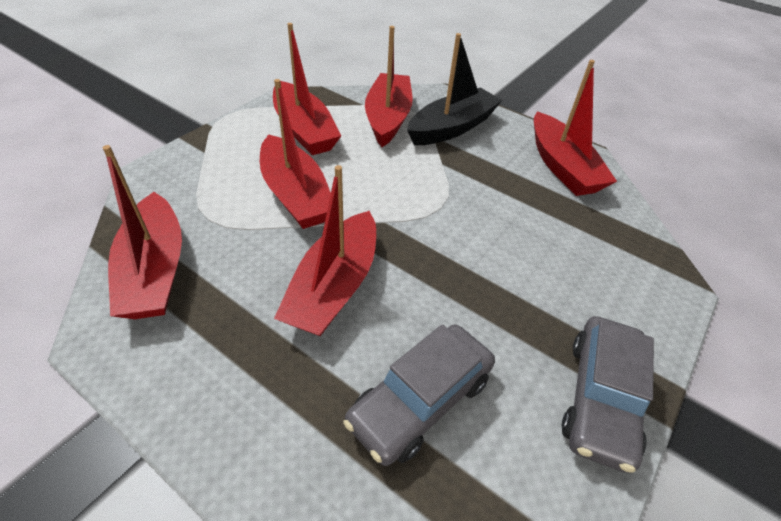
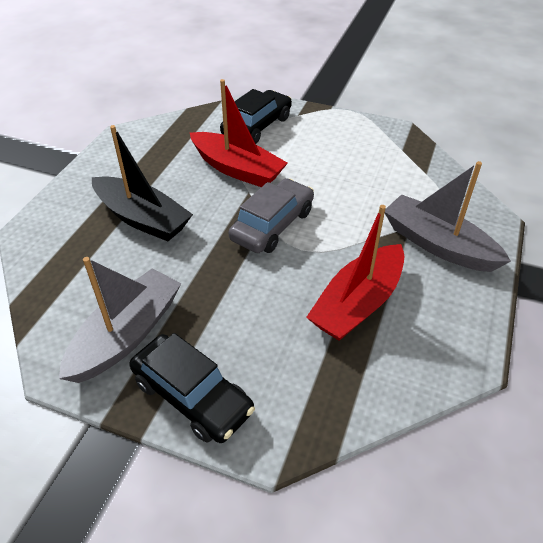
black car: none = 0 -> [130,333,255,443] [220,89,292,144] = 2
grey boat: none = 0 -> [59,257,182,383] [385,161,511,272] = 2
grey car: [343,324,495,466] [562,316,654,473] = 2 -> [229,178,314,253] = 1
red boat: [103,145,182,319] [260,79,331,229] [273,23,341,155] [274,165,376,336] [365,26,413,147] [534,60,617,196] = 6 -> [190,79,288,187] [306,205,404,341] = 2

